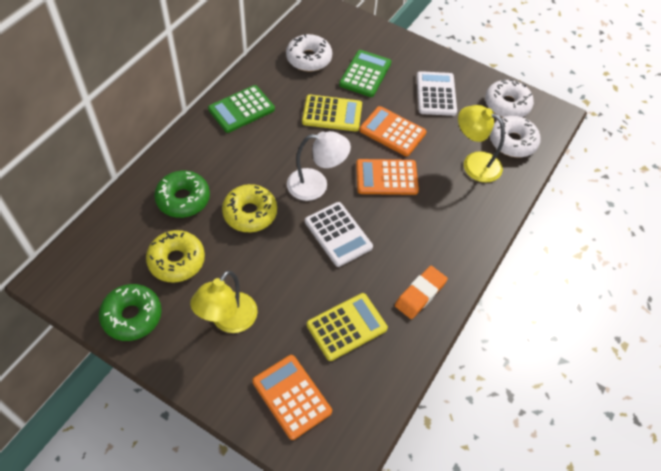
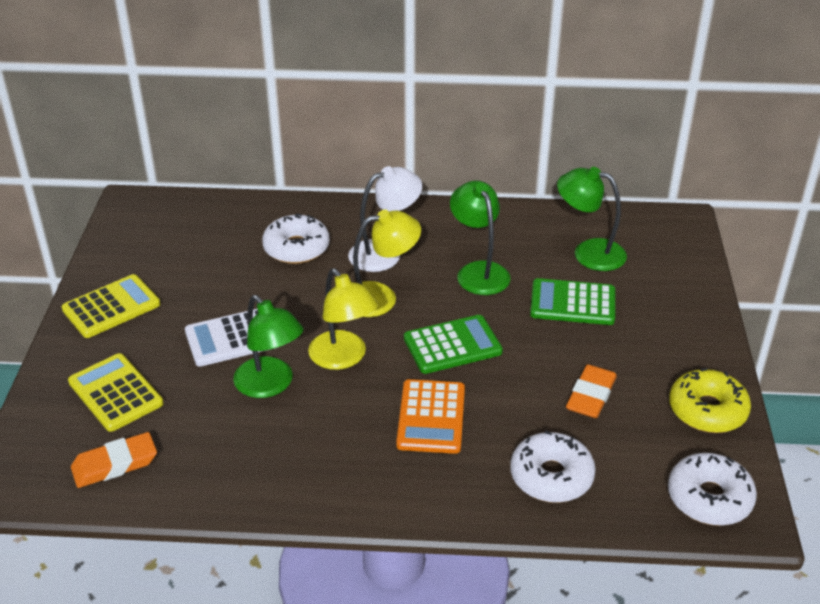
green donut: [99,284,162,341] [154,171,210,218] = 2 -> none = 0
green lamp: none = 0 -> [233,295,304,398] [450,181,511,295] [557,167,627,271] = 3
orange calculator: [253,355,332,440] [356,159,419,195] [359,106,427,156] = 3 -> [396,379,465,454] = 1
orange eraser: [395,266,448,319] = 1 -> [71,432,157,488] [566,364,617,418] = 2
white calculator: [305,202,373,267] [417,71,457,116] = 2 -> [185,309,278,367] = 1
yellow donut: [146,230,205,283] [222,184,277,232] = 2 -> [669,368,751,433] = 1

